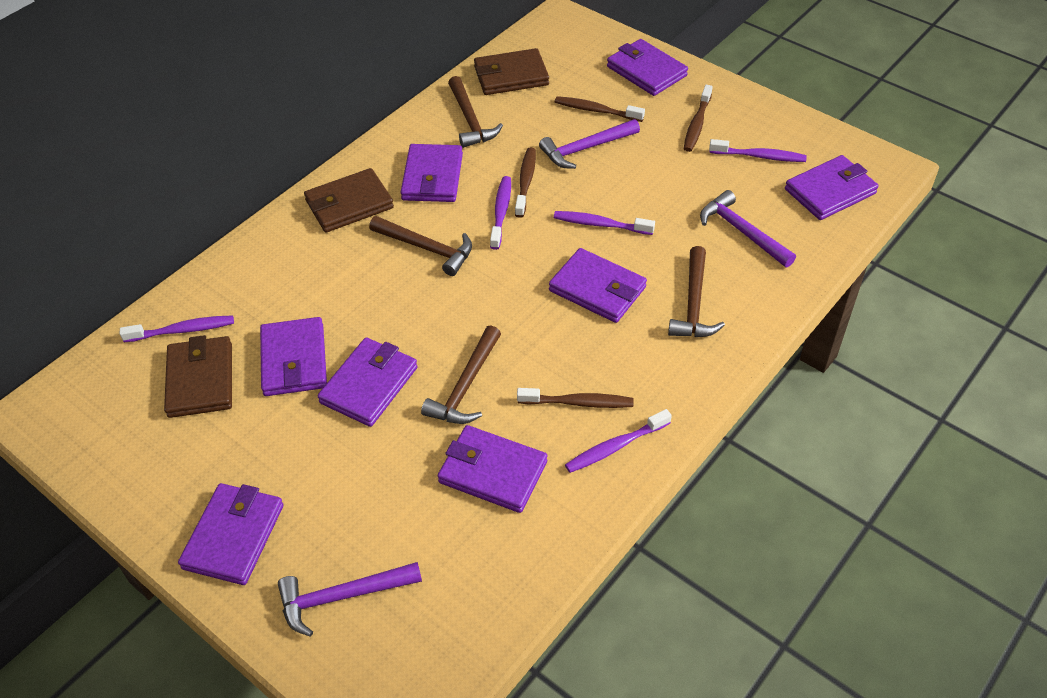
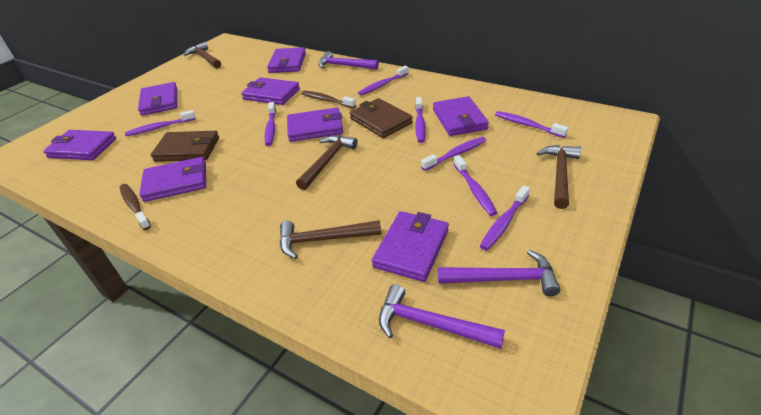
brown toothbrush: [515,148,536,218] [517,388,634,408] [555,96,645,122] [684,85,713,152] = 4 -> [119,184,151,230] [301,91,356,108] = 2
brown wallet: [164,335,232,418] [304,168,394,233] [474,48,549,95] = 3 -> [151,131,219,162] [350,98,413,138] = 2
purple toothbrush: [120,315,234,342] [490,176,511,250] [554,211,655,235] [565,409,672,473] [709,139,807,162] = 5 -> [125,110,196,136] [265,102,276,146] [358,66,409,96] [415,97,426,143] [421,137,486,171] [454,155,497,216] [480,185,530,251] [495,111,569,138] = 8

